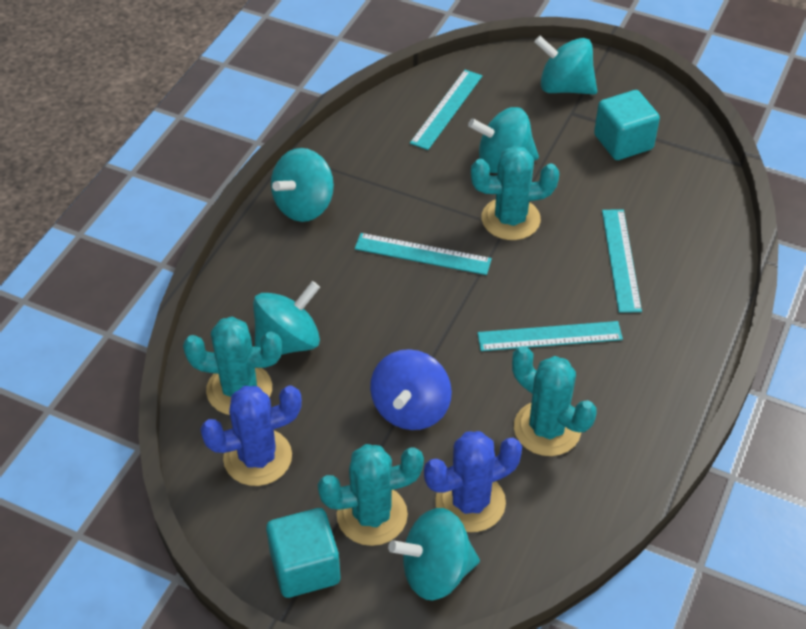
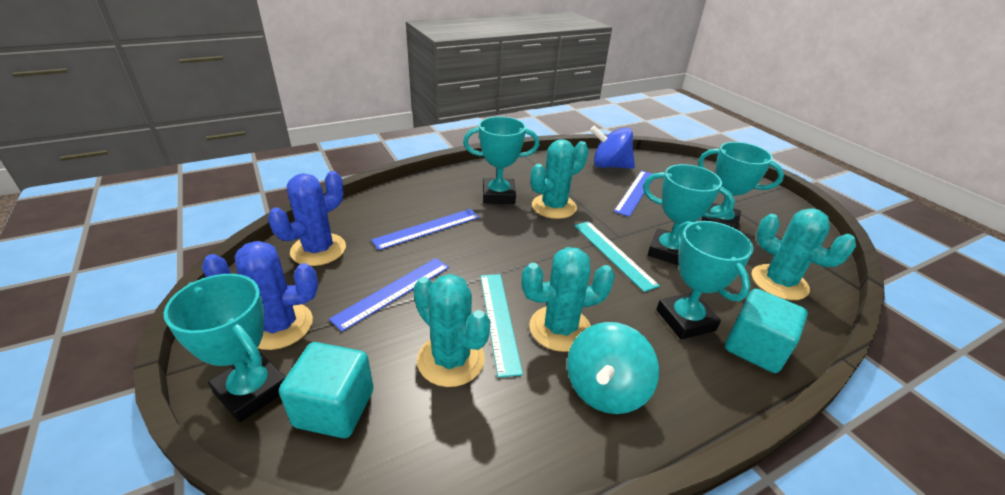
blue ruler: none = 0 -> [329,258,449,332] [371,209,479,250] [614,171,652,217] = 3
turquoise ruler: [355,233,492,275] [410,70,482,150] [477,321,623,351] [602,209,642,313] = 4 -> [480,274,523,378] [574,221,660,292] = 2
turquoise spinning top: [253,281,320,355] [271,148,334,222] [388,508,480,600] [468,107,539,173] [534,36,597,95] = 5 -> [567,322,659,414] = 1
turquoise trophy: none = 0 -> [164,274,286,422] [463,117,539,204] [643,164,735,265] [656,221,754,339] [698,142,784,229] = 5

